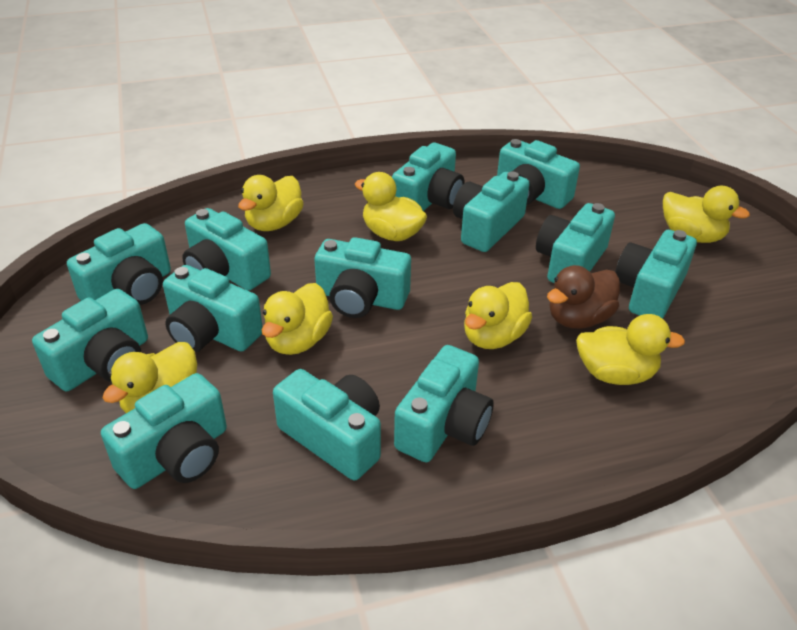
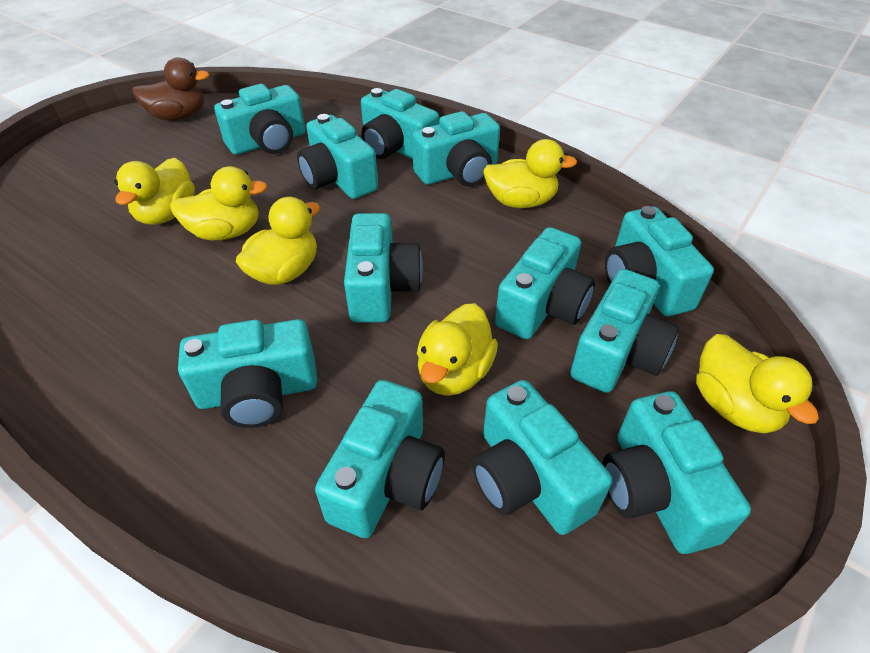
turquoise camera: [32,289,148,391] [67,223,171,305] [101,373,227,489] [163,265,263,352] [182,208,271,290] [273,369,381,480] [314,237,411,318] [392,143,464,211] [394,345,494,462] [453,172,530,252] [497,139,580,209] [536,203,615,283] [615,230,697,319] = 13 -> [178,319,317,428] [214,84,305,155] [297,114,378,199] [315,380,445,538] [344,213,423,323] [361,88,439,159] [412,111,500,187] [472,380,612,535] [495,227,595,339] [571,269,679,393] [602,391,751,554] [605,206,714,317] = 12
yellow duck: [102,342,197,413] [238,175,304,231] [262,283,333,355] [355,172,427,241] [464,282,532,349] [576,314,685,385] [663,186,750,243] = 7 -> [114,158,195,225] [170,166,268,240] [235,197,320,285] [417,303,498,396] [483,139,577,208] [696,334,819,433] = 6

